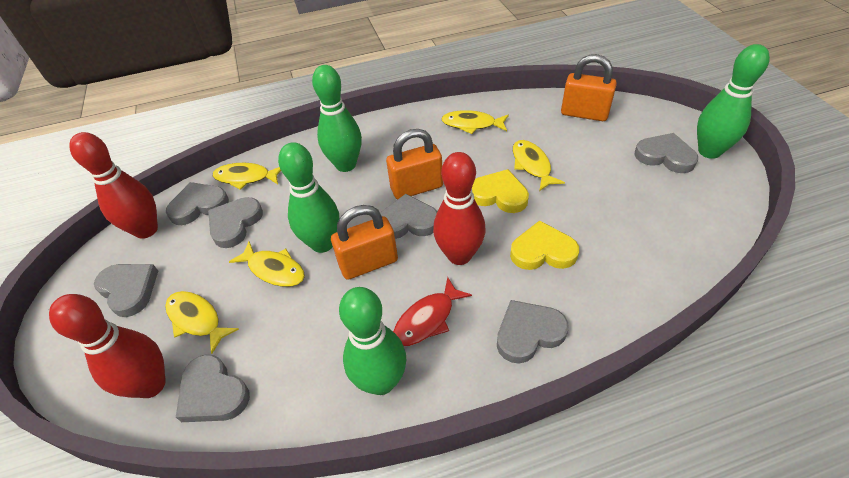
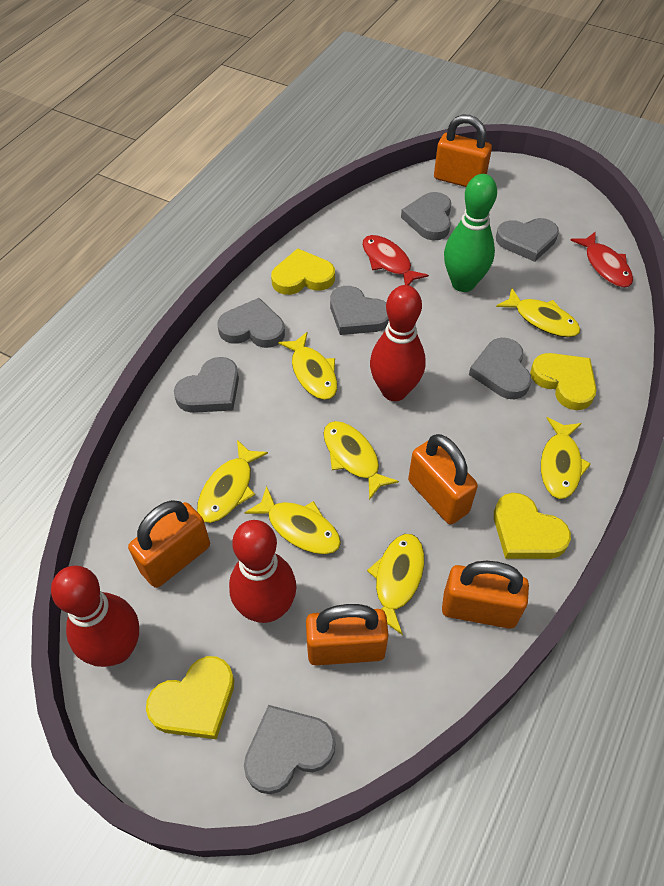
green bowling pin: [278,142,339,253] [312,65,362,172] [339,287,406,395] [697,44,770,159] = 4 -> [444,174,497,292] = 1
orange padlock: [331,205,398,280] [386,129,443,199] [561,54,617,121] = 3 -> [128,500,210,588] [306,604,389,665] [408,434,478,524] [434,114,492,187] [442,561,529,629] = 5
red fish: [393,277,472,346] = 1 -> [362,235,429,285] [570,232,633,287] = 2
yellow fish: [165,291,239,354] [213,163,281,190] [229,241,305,287] [441,110,509,134] [513,140,565,191] = 5 -> [197,440,268,523] [245,486,341,554] [278,332,337,400] [324,421,399,500] [367,534,424,635] [496,288,581,337] [541,417,591,499] = 7
yellow heart: [472,169,529,213] [510,220,579,270] = 2 -> [146,656,234,739] [271,248,335,295] [494,493,571,559] [530,353,597,410] = 4

